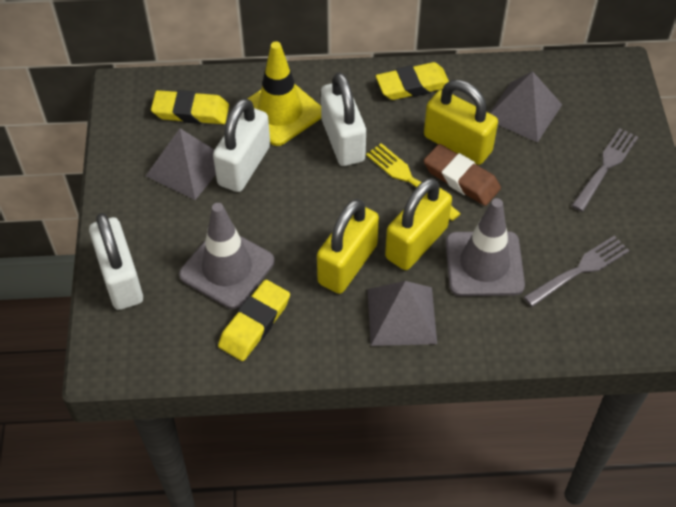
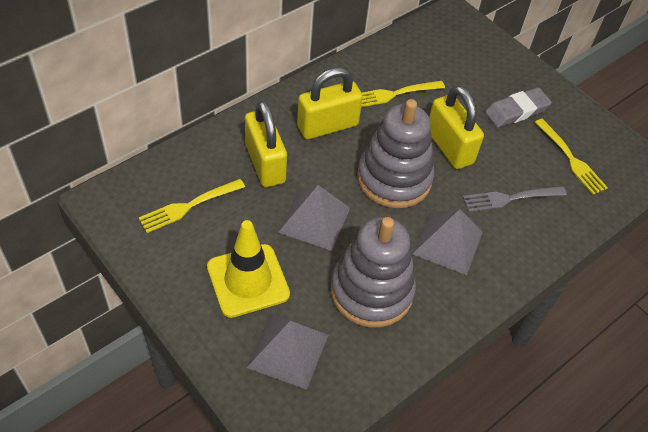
brown eraser: [424,144,501,206] = 1 -> none = 0
grey eraser: none = 0 -> [485,87,552,128] = 1
grey fork: [524,236,629,307] [571,128,638,212] = 2 -> [463,186,567,212] = 1
grey stacking toy: none = 0 -> [331,217,416,328] [357,99,434,208] = 2
grey traffic cone: [179,203,275,309] [446,198,525,296] = 2 -> none = 0
white padlock: [89,213,143,310] [213,98,270,192] [321,72,366,166] = 3 -> none = 0
yellow eraser: [151,90,229,124] [218,280,290,361] [376,62,449,100] = 3 -> none = 0
yellow fork: [366,143,461,221] = 1 -> [139,179,245,233] [361,81,445,107] [535,119,608,195] = 3

